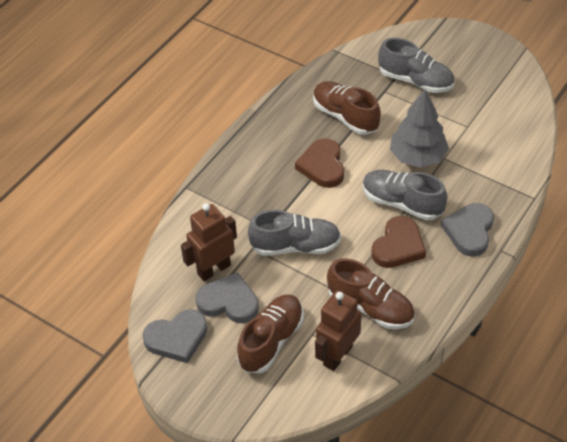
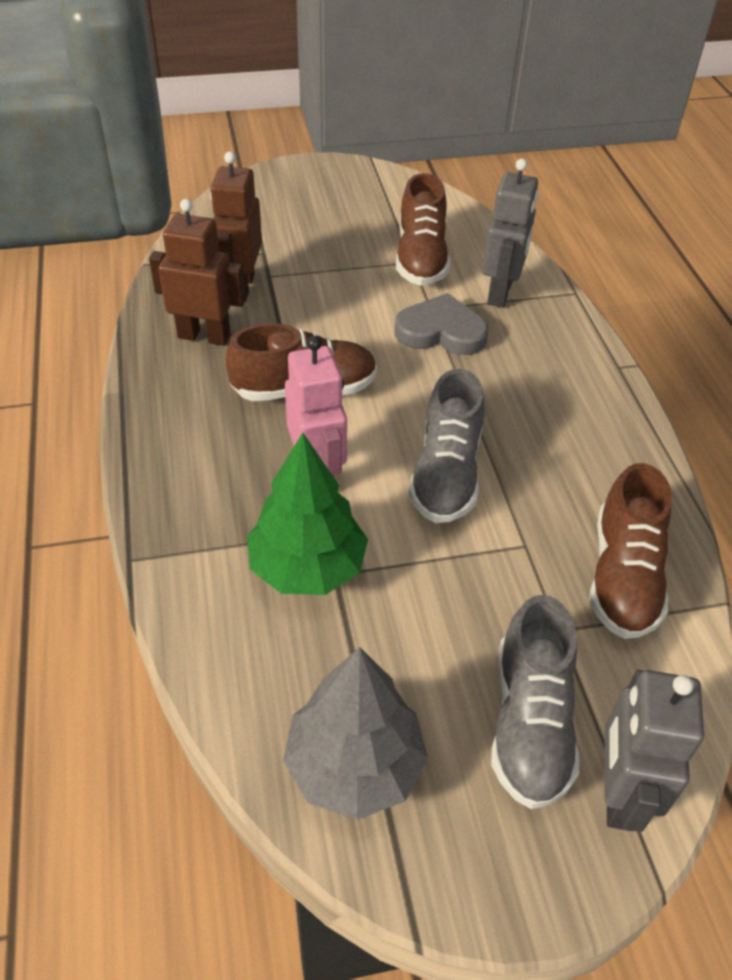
brown heart: [295,138,344,188] [371,216,426,268] = 2 -> none = 0
green tree: none = 0 -> [247,433,368,595] = 1
grey heart: [142,309,208,363] [195,272,259,323] [441,203,494,257] = 3 -> [395,293,489,355] = 1
grey robot: none = 0 -> [482,159,539,308] [605,670,704,832] = 2
grey shoe: [248,210,341,256] [363,170,447,220] [378,38,454,93] = 3 -> [408,369,485,523] [491,595,579,809] = 2
pink robot: none = 0 -> [285,336,347,477] = 1

